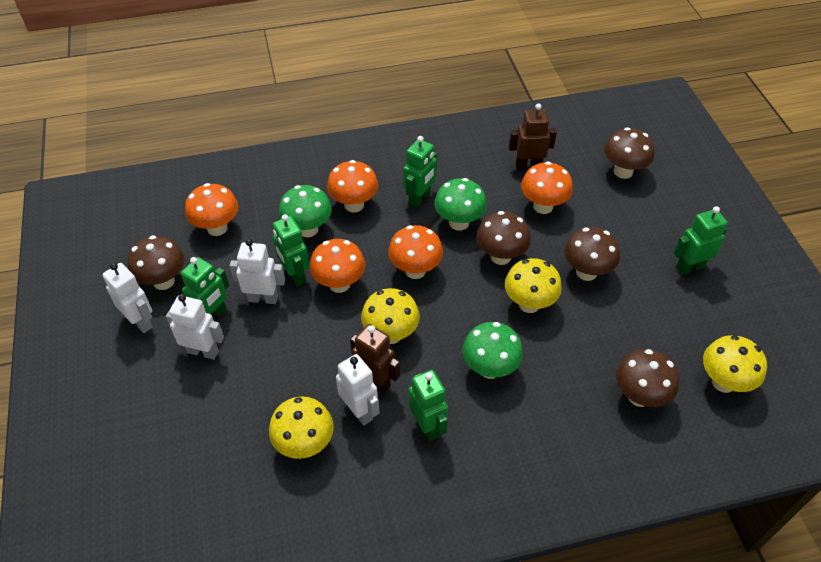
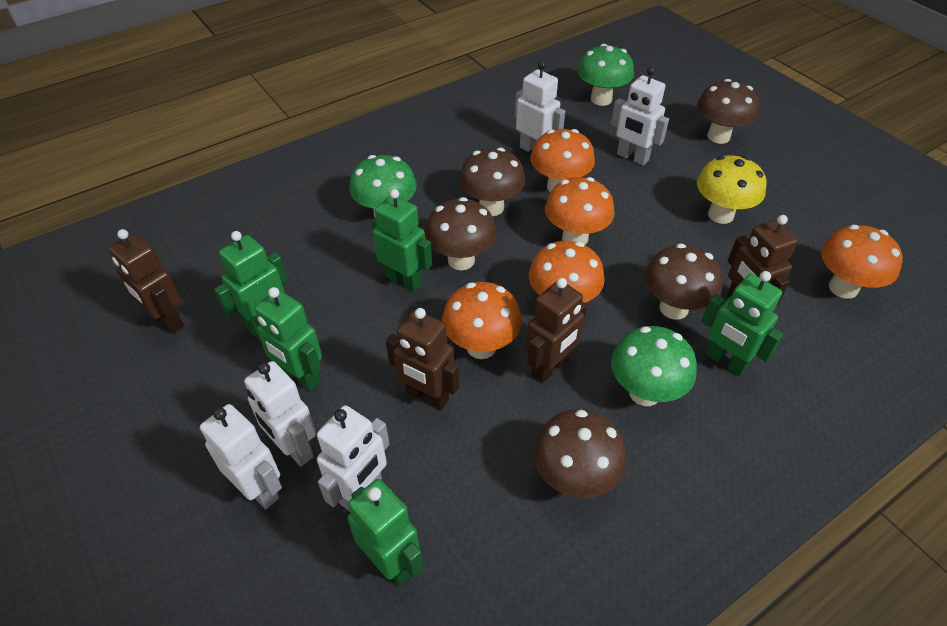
brown robot: [350,324,400,393] [509,103,557,170] = 2 -> [109,229,184,334] [386,308,459,410] [526,278,587,383] [727,215,798,305] = 4
white robot: [103,263,153,333] [166,294,224,360] [229,239,285,304] [336,354,380,426] = 4 -> [200,404,282,509] [244,361,316,467] [317,405,390,511] [515,61,565,152] [611,67,669,166] = 5
yellow mushroom: [269,396,334,459] [361,288,420,344] [505,258,562,313] [703,335,767,393] = 4 -> [697,155,767,224] = 1

